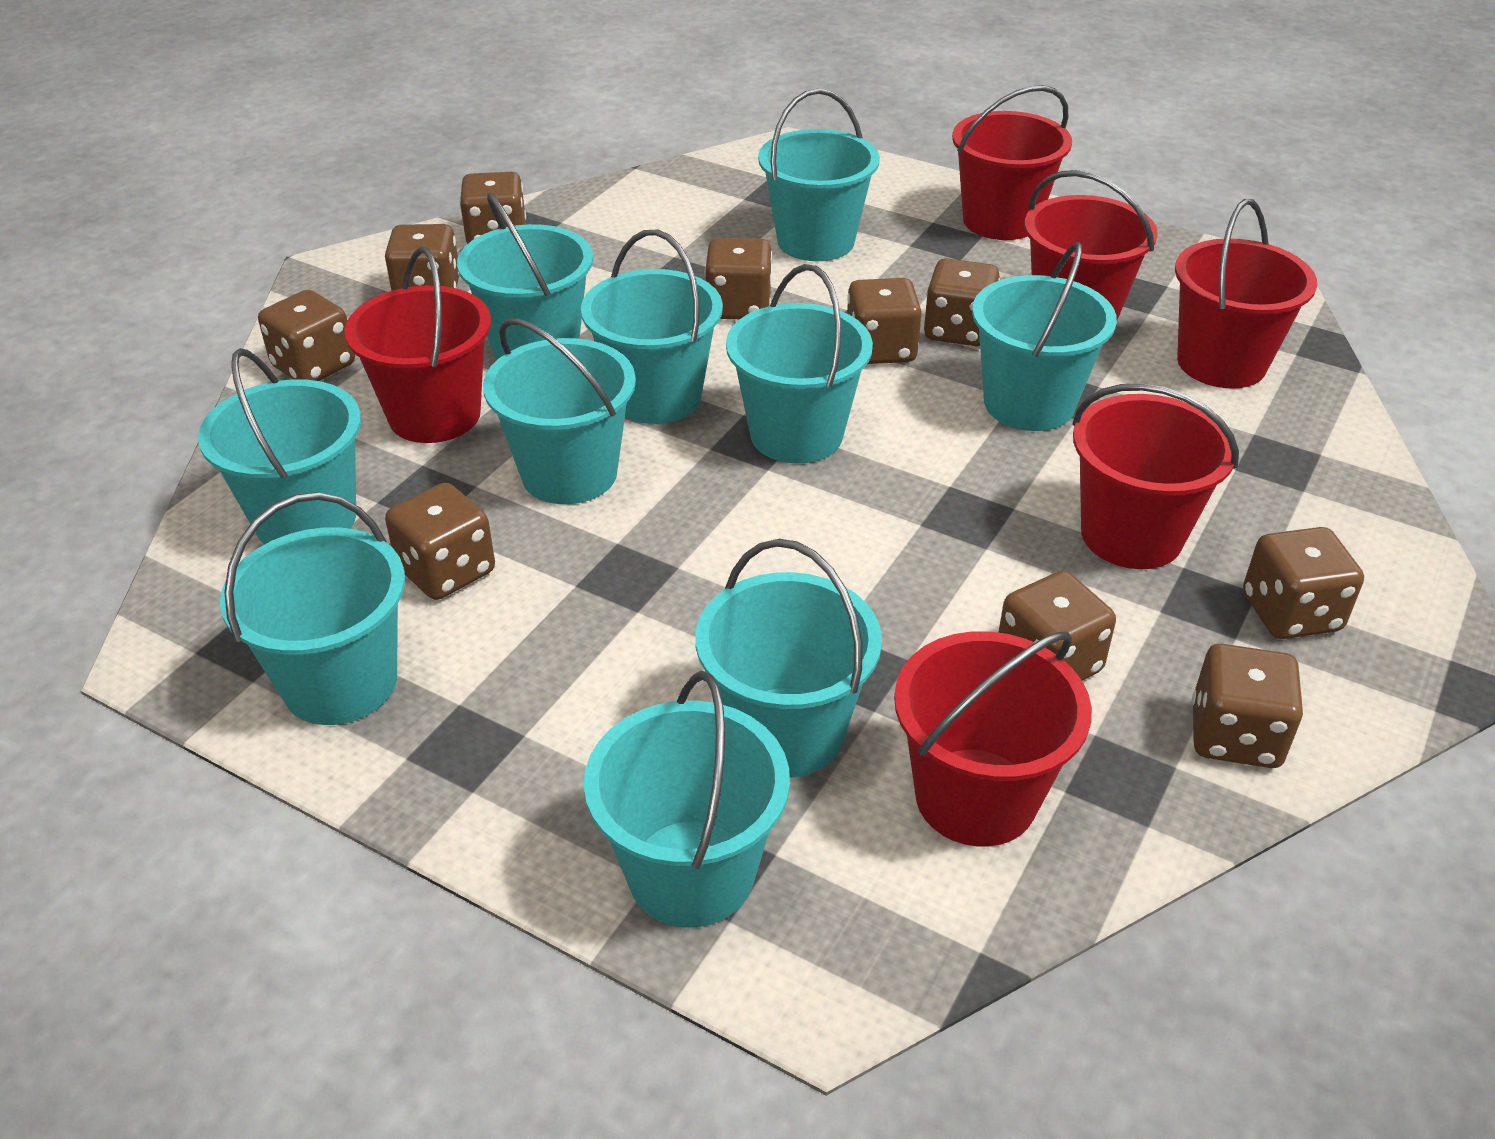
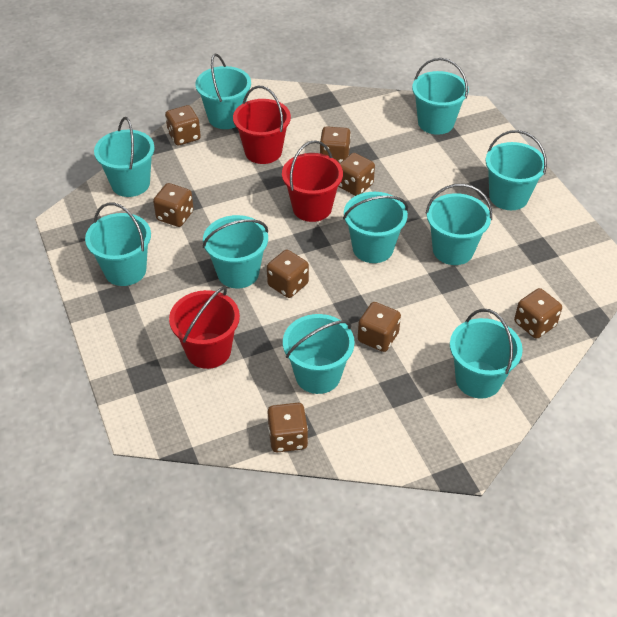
brown dice: [258,290,355,381] [385,224,459,291] [385,483,495,600] [460,172,526,244] [705,238,772,319] [847,278,922,364] [924,258,1000,347] [998,571,1116,680] [1192,644,1303,768] [1243,527,1364,639] = 10 -> [153,183,194,227] [165,105,201,146] [267,250,309,298] [267,403,308,453] [320,126,351,163] [338,153,375,196] [358,302,401,352] [514,288,562,339] = 8
red bucket: [344,246,491,443] [894,631,1092,847] [952,85,1072,240] [1024,170,1158,320] [1073,383,1239,569] [1175,199,1317,388] = 6 -> [169,286,240,369] [233,86,291,164] [282,140,343,222] = 3

